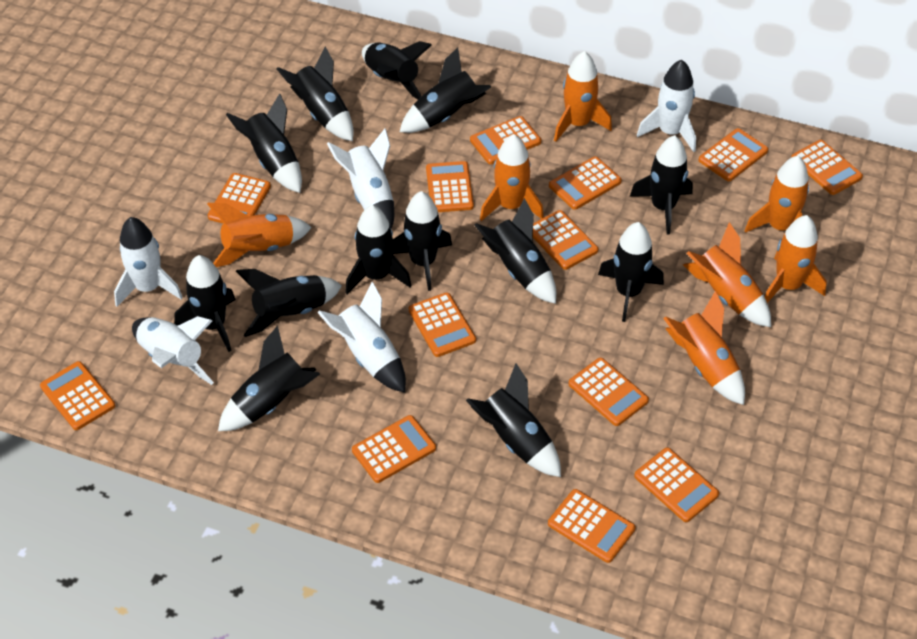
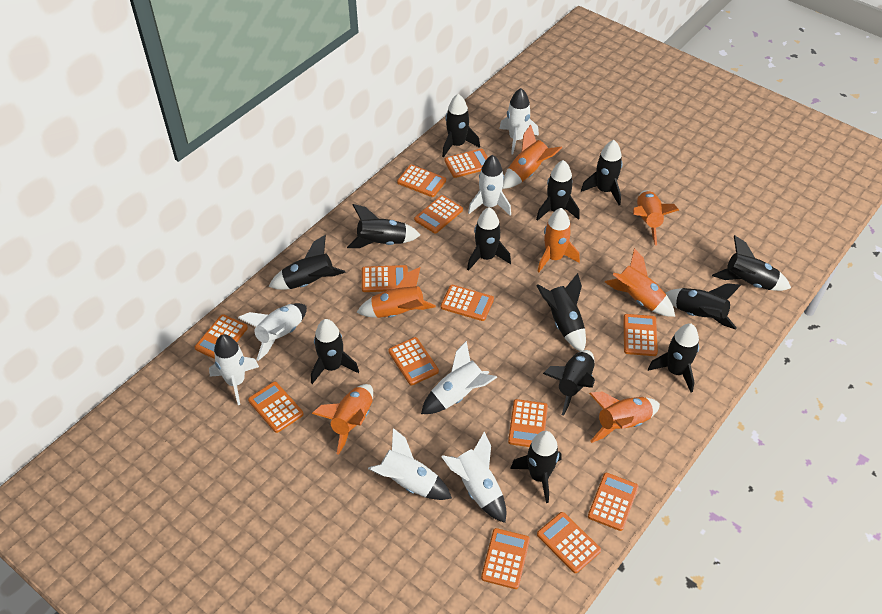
white rocket: [114,217,183,307] [132,316,214,385] [317,281,406,393] [327,128,394,229] [637,59,696,152] = 5 -> [209,334,259,405] [238,303,307,361] [368,428,452,500] [421,341,497,414] [441,432,506,523] [468,155,511,216] [499,88,539,154] = 7

